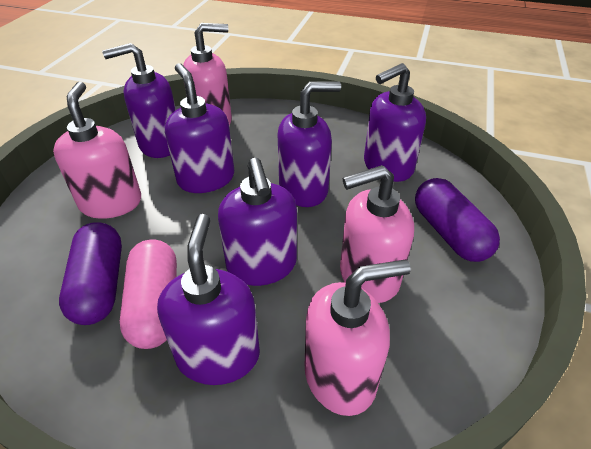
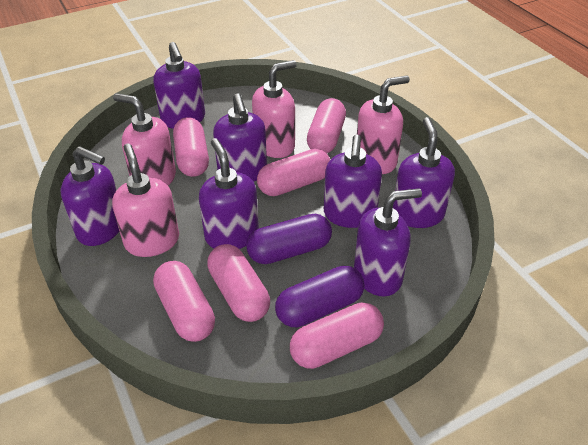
pink capsule: [120,239,177,349] = 1 -> [153,261,215,342] [173,117,209,177] [207,244,270,322] [257,149,330,196] [290,303,384,369] [307,98,346,153] = 6
purple soap dispenser: [102,43,176,158] [157,214,260,385] [165,63,234,193] [218,158,297,286] [278,81,341,207] [364,63,426,182] = 6 -> [61,146,119,246] [153,42,205,129] [199,138,259,249] [213,93,267,182] [324,135,382,228] [354,188,422,297] [393,117,455,228] = 7

